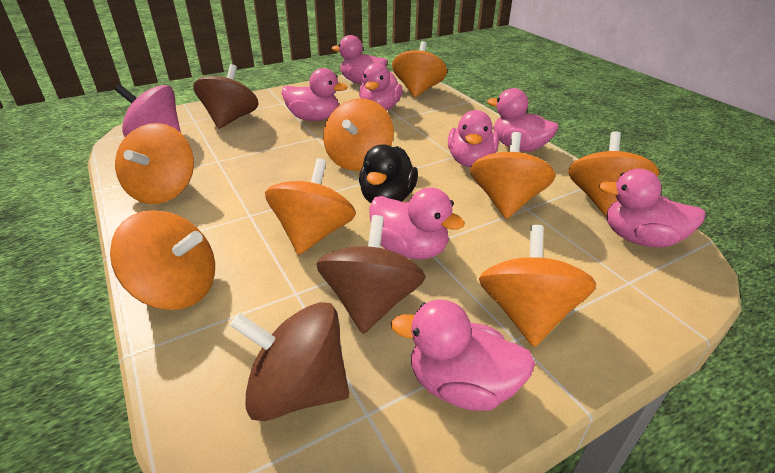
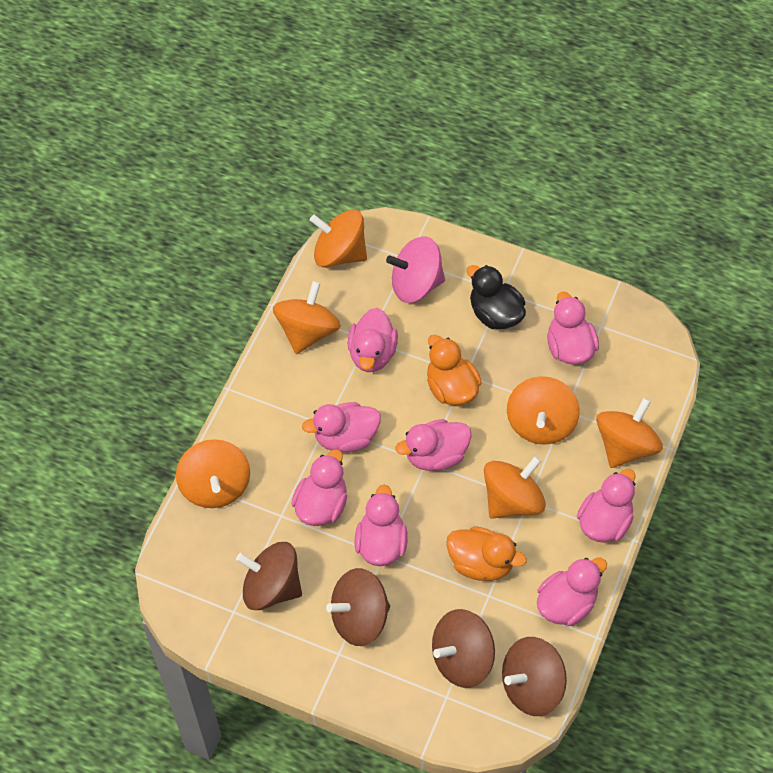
brown spinning top: [193,64,259,129] [230,302,349,421] [316,215,426,334] = 3 -> [236,542,302,610] [326,568,390,646] [432,609,495,688] [502,637,567,716] = 4
orange duck: none = 0 -> [427,335,482,406] [446,526,527,581] = 2
orange spinning top: [110,210,215,310] [115,123,194,204] [265,158,356,255] [323,99,394,171] [392,41,447,97] [470,132,556,219] [479,225,596,347] [568,131,659,217] = 8 -> [176,439,250,508] [273,281,341,354] [310,210,367,267] [484,456,546,519] [507,376,580,445] [596,398,663,468] = 6

